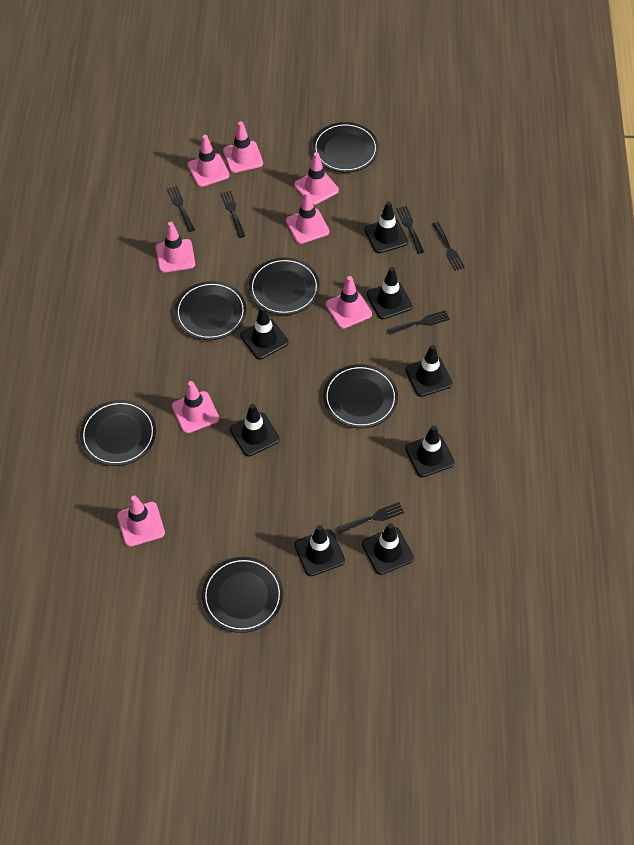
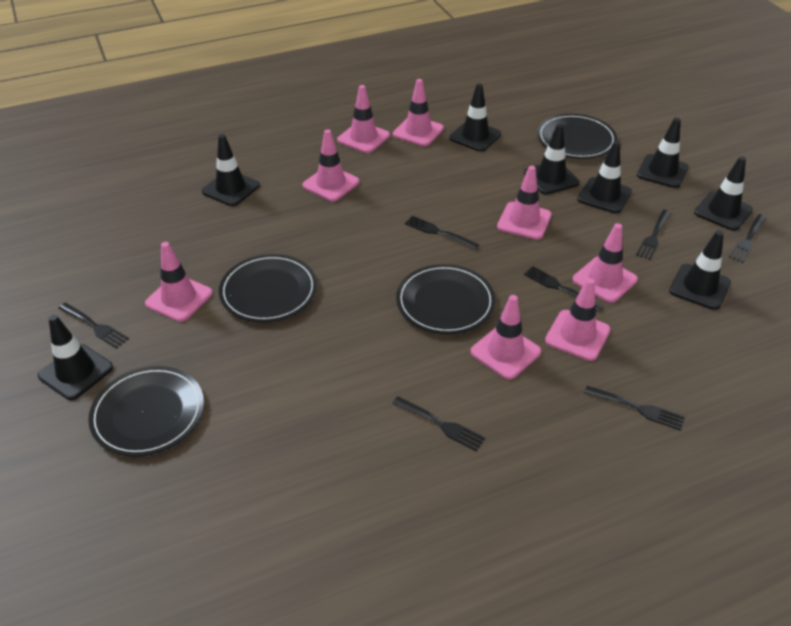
black fork: [167,186,195,232] [220,191,245,238] [337,502,404,534] [387,310,450,335] [396,206,424,254] [433,222,465,271] = 6 -> [58,303,129,349] [392,396,486,452] [405,216,479,250] [524,266,604,312] [584,386,685,431] [636,210,671,260] [729,214,767,263] = 7
black plate: [80,400,156,466] [175,281,247,340] [202,557,283,633] [249,257,320,315] [313,122,379,173] [323,364,398,428] = 6 -> [88,366,204,457] [219,254,317,322] [396,264,495,334] [537,114,617,159] = 4

